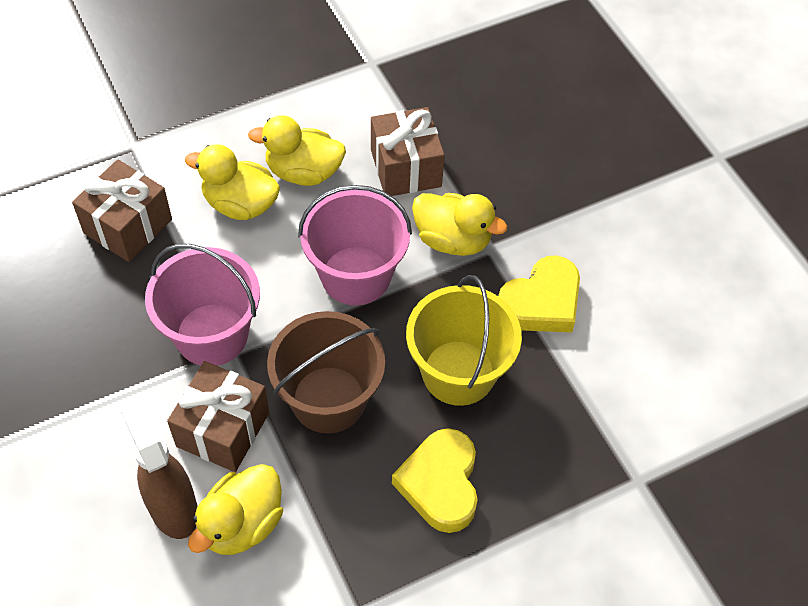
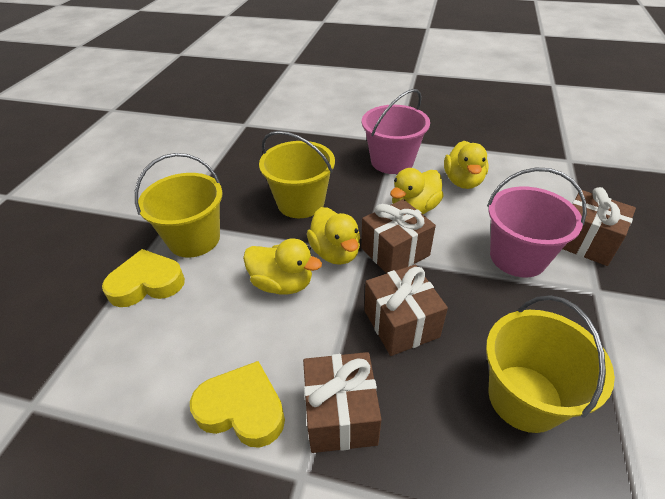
brown bucket: [267,311,385,434] = 1 -> none = 0
brown gift: [72,159,172,262] [167,361,269,472] [371,107,445,196] = 3 -> [303,352,382,453] [361,199,436,273] [364,264,448,356] [563,187,636,266] = 4
brown spray bottle: [119,400,198,539] = 1 -> none = 0
yellow bucket: [406,275,522,406] = 1 -> [135,153,223,258] [259,131,335,218] [486,295,615,433] = 3

